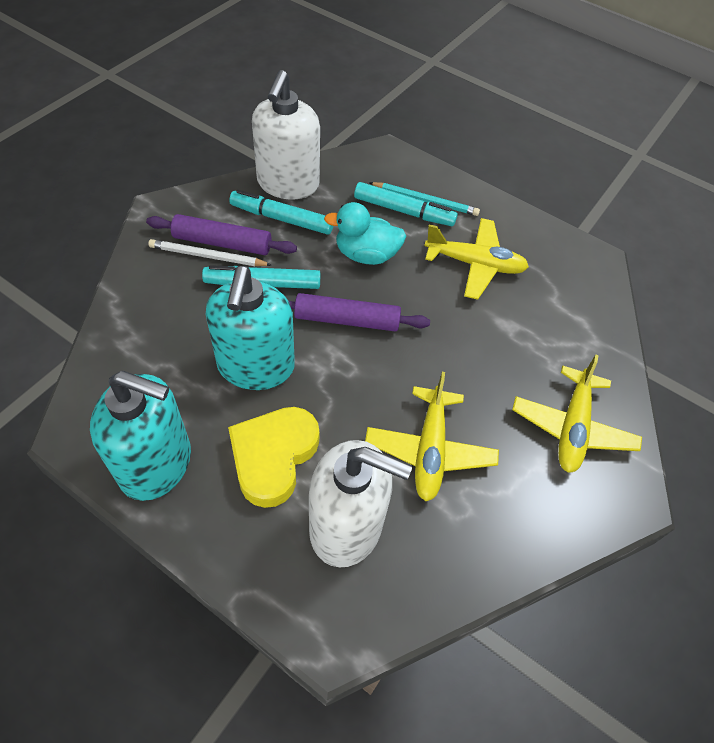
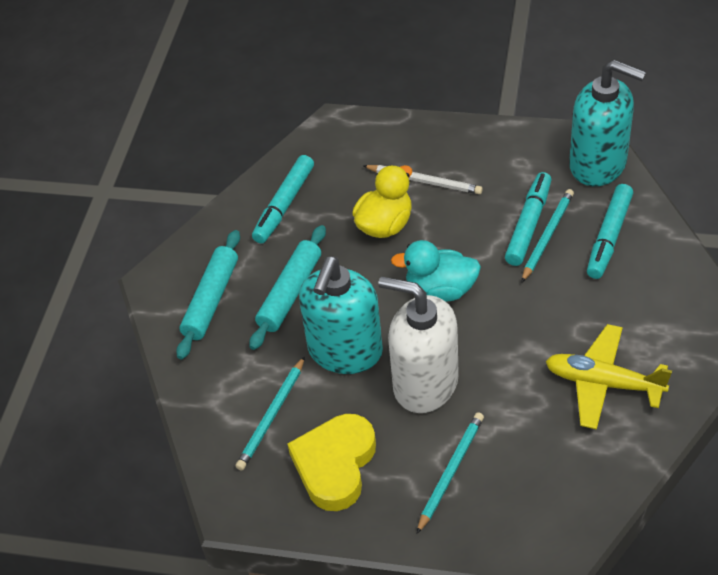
purple rolling pin: [146,214,297,255] [288,293,430,332] = 2 -> none = 0
turquoise pencil: [369,182,480,216] = 1 -> [235,356,305,471] [417,412,484,534] [521,189,574,283] = 3
turquoise rolling pin: none = 0 -> [176,230,240,360] [249,225,326,350] = 2
white soap dispenser: [252,70,320,200] [309,440,413,567] = 2 -> [378,276,459,413] = 1
yellow duck: none = 0 -> [352,165,412,238] = 1
yellow plane: [365,372,499,501] [424,218,529,300] [512,354,642,473] = 3 -> [545,324,672,430] = 1

